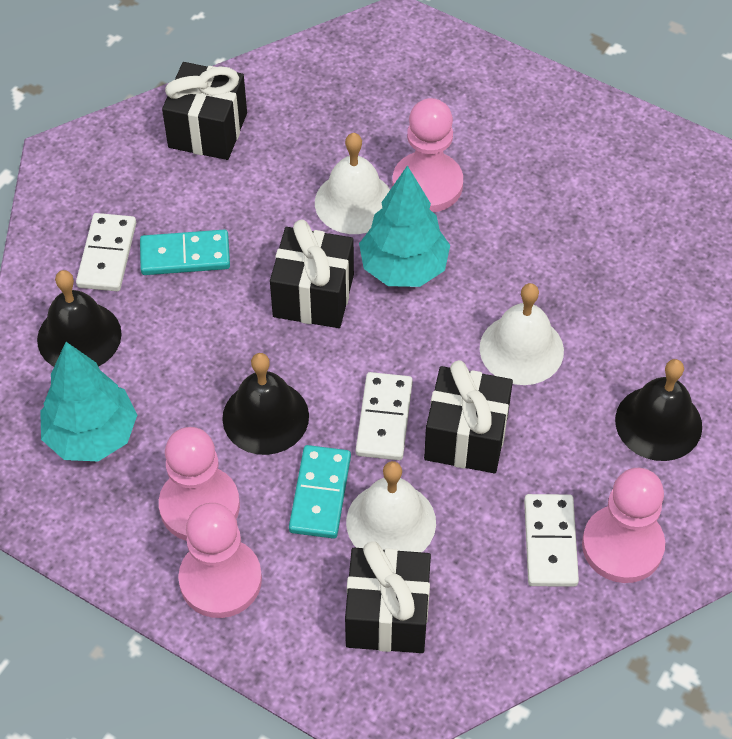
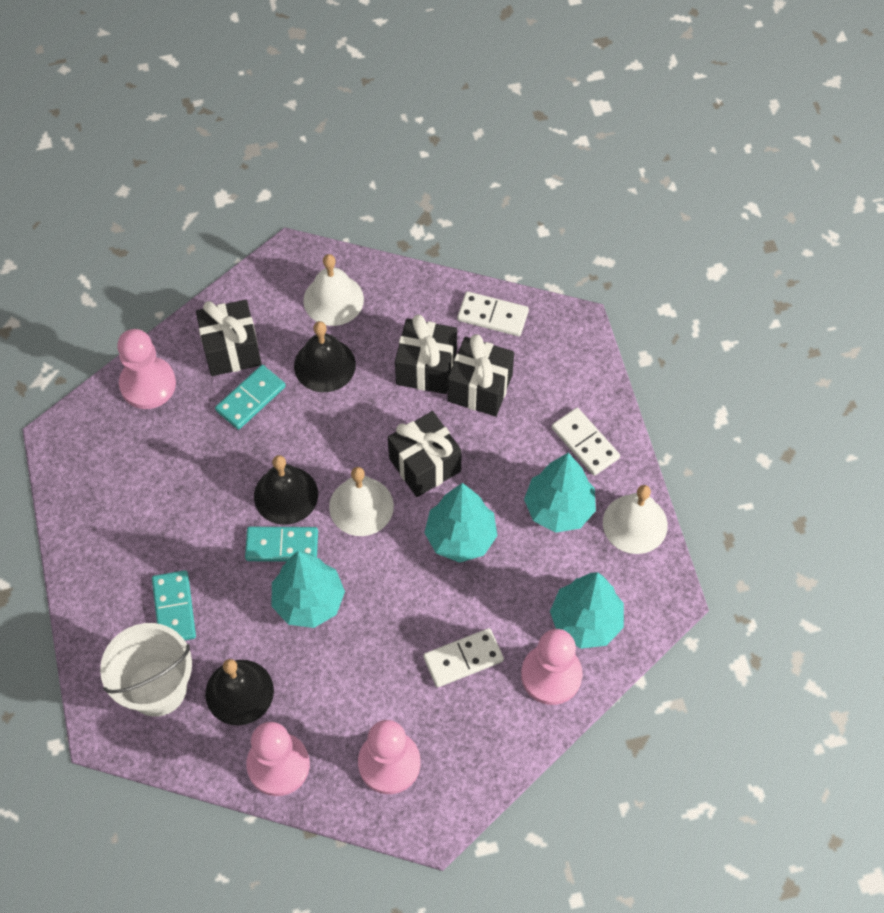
turquoise domino: [140,230,230,275] [289,445,351,539] = 2 -> [152,570,196,640] [215,365,286,430] [245,527,318,562] = 3
turquoise tree: [40,342,137,461] [359,165,450,287] = 2 -> [272,551,345,628] [424,483,497,563] [524,453,596,533] [550,572,624,649] = 4
white bucket: none = 0 -> [100,623,192,717] = 1

